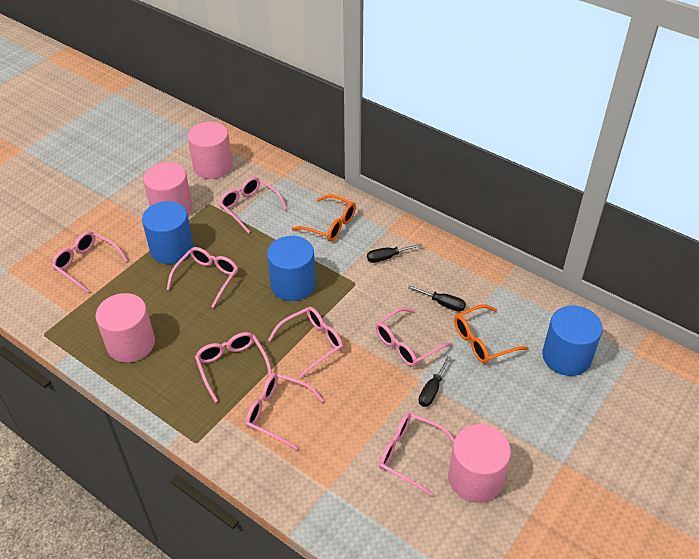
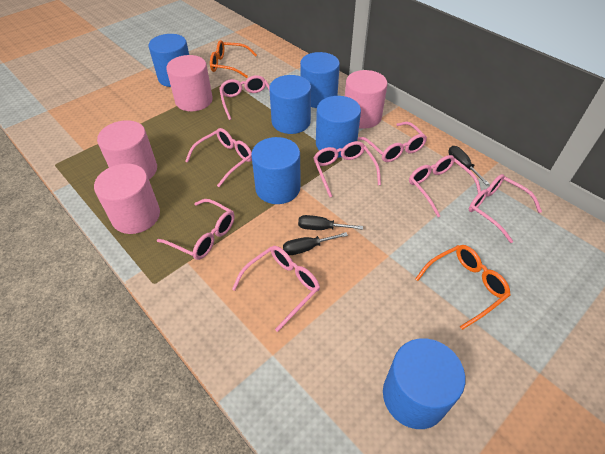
blue cylinder: [142,201,194,264] [267,236,316,301] [542,306,603,376] = 3 -> [149,34,189,87] [251,137,300,204] [269,75,311,134] [300,52,340,108] [316,96,361,157] [383,338,465,429] = 6

